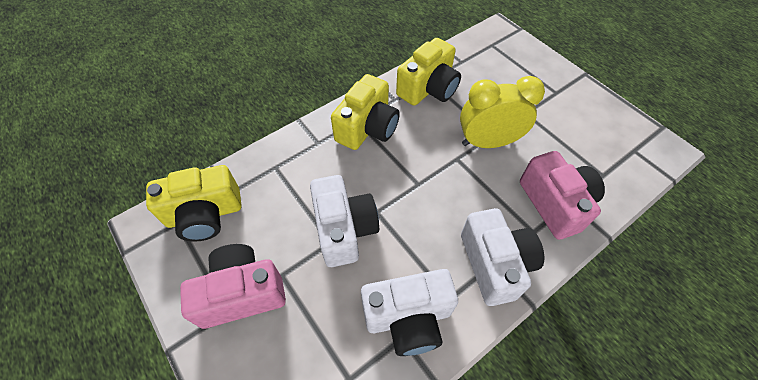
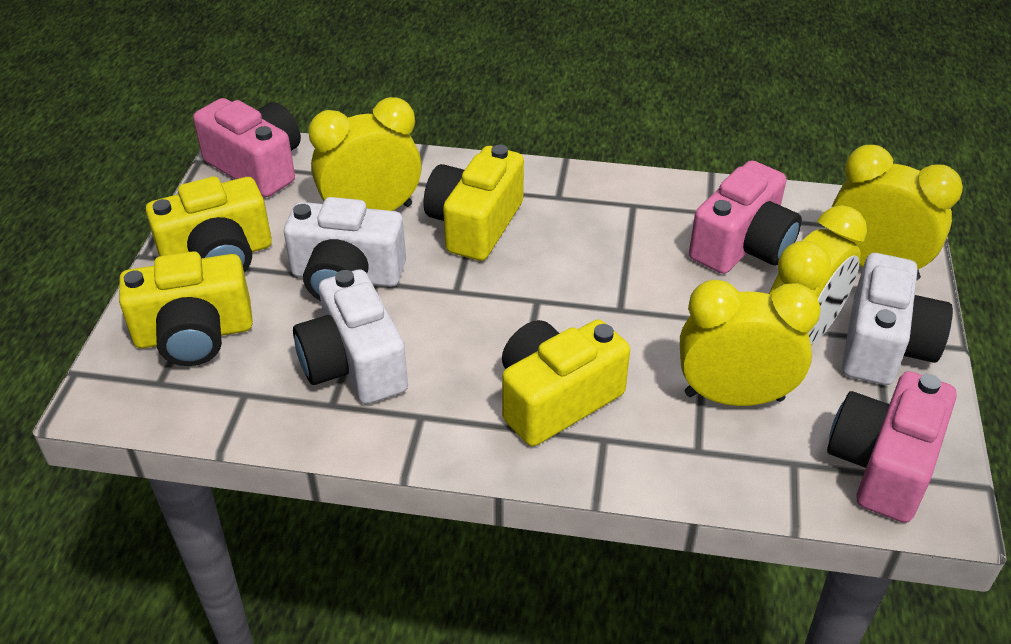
pink camera: [180,244,286,329] [520,151,605,240] = 2 -> [193,98,301,197] [689,160,802,274] [827,371,957,523] = 3
yellow camera: [146,165,242,242] [331,74,400,150] [396,38,461,106] = 3 -> [119,251,253,366] [146,177,272,272] [424,145,524,261] [502,319,630,446] = 4
yellow clock: [460,76,545,148] = 1 -> [308,97,422,211] [680,280,821,406] [769,205,867,345] [831,145,963,281] = 4

